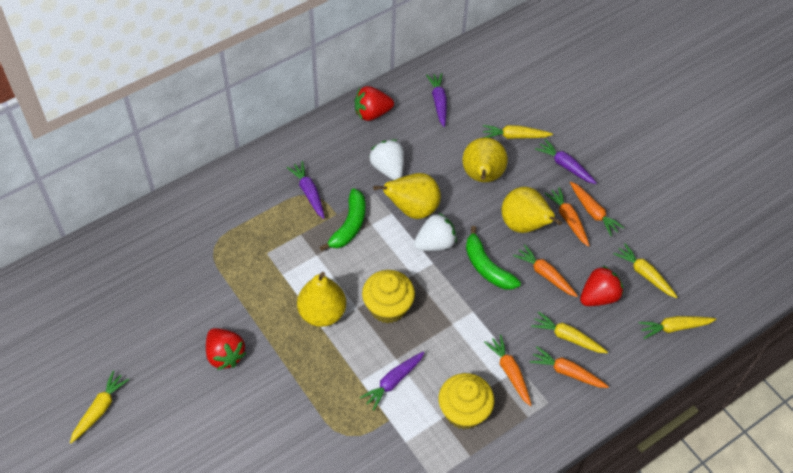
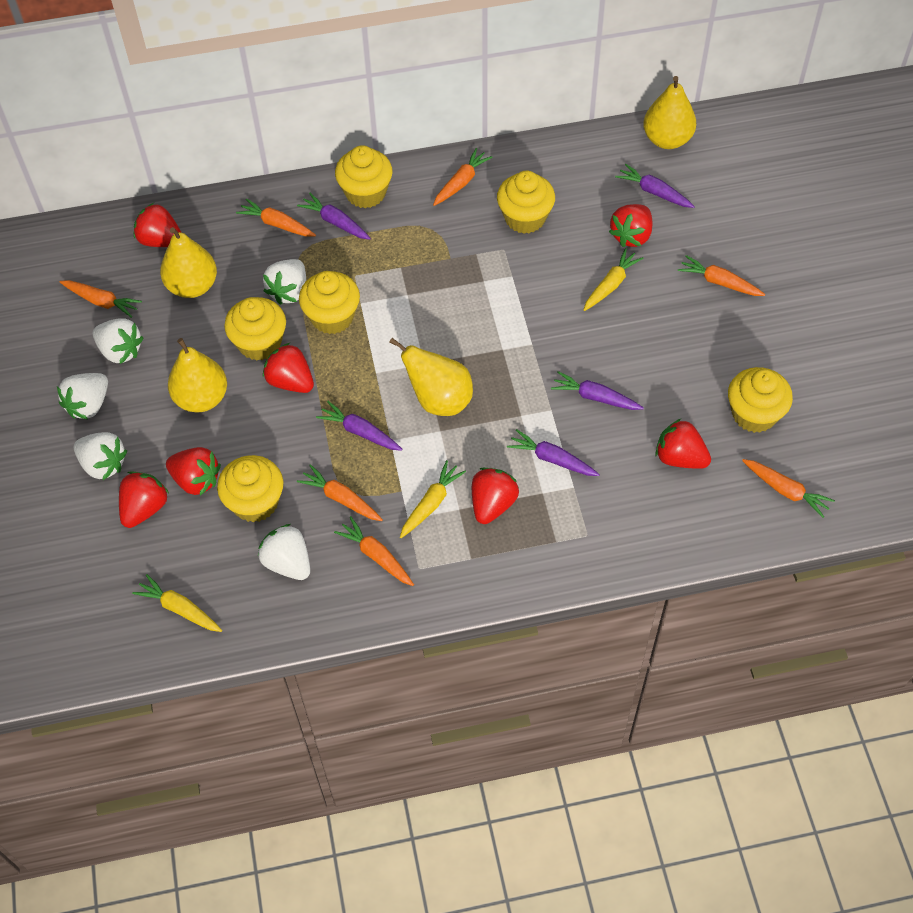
green banana: [319,188,365,251] [466,226,521,290] = 2 -> none = 0
orange carrot: [484,335,531,406] [513,244,578,297] [530,347,609,388] [544,187,590,247] [570,181,624,237] = 5 -> [60,280,142,318] [236,198,316,237] [297,464,383,521] [334,516,414,586] [433,148,492,206] [678,255,765,296] [742,459,835,518] = 7
purple carrot: [287,161,325,219] [360,351,425,411] [426,73,447,127] [535,139,597,184] = 4 -> [297,193,371,240] [316,401,402,451] [507,429,600,476] [551,371,644,410] [615,164,695,208] = 5
red strawberry: [206,328,246,370] [355,86,394,121] [580,265,623,306] = 3 -> [119,471,169,528] [134,203,182,247] [166,447,221,496] [263,343,314,393] [472,468,519,524] [609,204,652,247] [655,419,711,469] = 7
white strawberry: [369,139,404,180] [414,212,457,251] = 2 -> [57,373,108,419] [73,432,127,480] [93,319,144,364] [258,524,310,580] [263,259,306,305] = 5
yellow carrot: [70,371,129,443] [483,125,553,139] [531,311,608,353] [613,243,677,298] [638,316,716,339] = 5 -> [132,574,222,632] [400,460,466,538] [584,248,644,311] = 3
yellow cupcake: [362,270,415,324] [438,373,494,430] = 2 -> [217,455,283,523] [224,297,286,361] [299,271,360,334] [335,145,392,208] [497,171,555,234] [728,367,793,433] = 6

